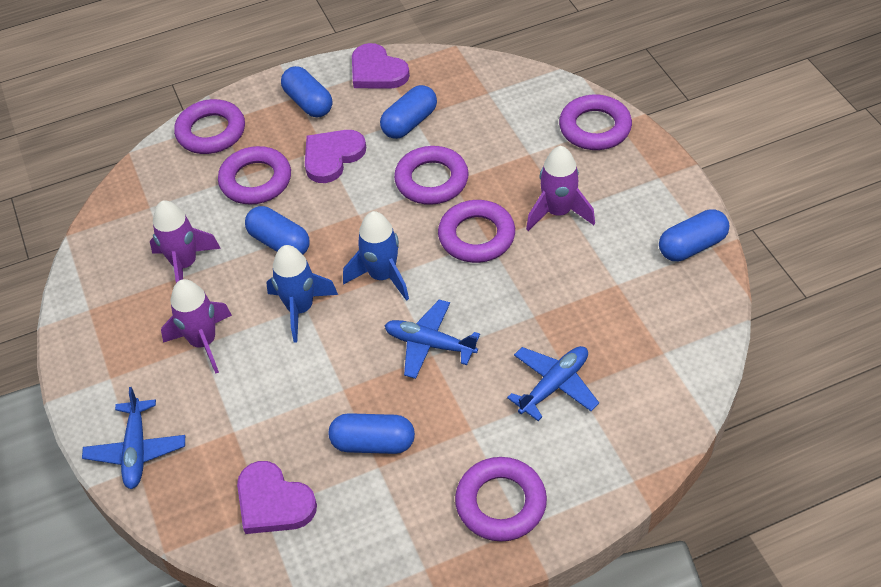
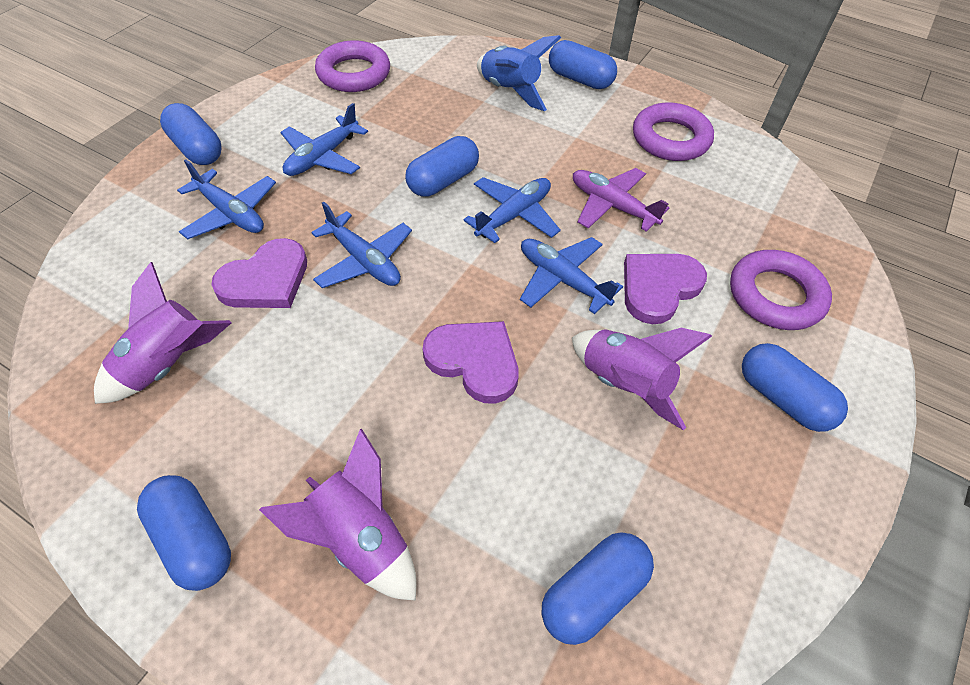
blue capsule: [245,206,310,255] [281,66,332,117] [329,413,415,454] [380,85,437,139] [659,209,729,261] = 5 -> [137,475,231,591] [160,103,222,165] [405,136,479,197] [542,532,654,645] [549,40,617,89] [742,343,848,432] = 6
blue plane: [82,387,185,489] [384,299,480,379] [507,346,599,421] = 3 -> [177,159,276,239] [280,103,368,176] [311,202,412,288] [463,177,561,243] [520,237,623,314] = 5
blue rocket: [266,245,338,343] [343,211,409,301] = 2 -> [477,35,561,111] = 1
purple plane: none = 0 -> [573,168,669,232] = 1
purple ring: [174,99,245,154] [218,146,291,204] [394,146,469,205] [438,200,515,263] [455,457,547,542] [559,94,632,150] = 6 -> [315,40,390,92] [633,102,714,161] [730,250,832,330] = 3

